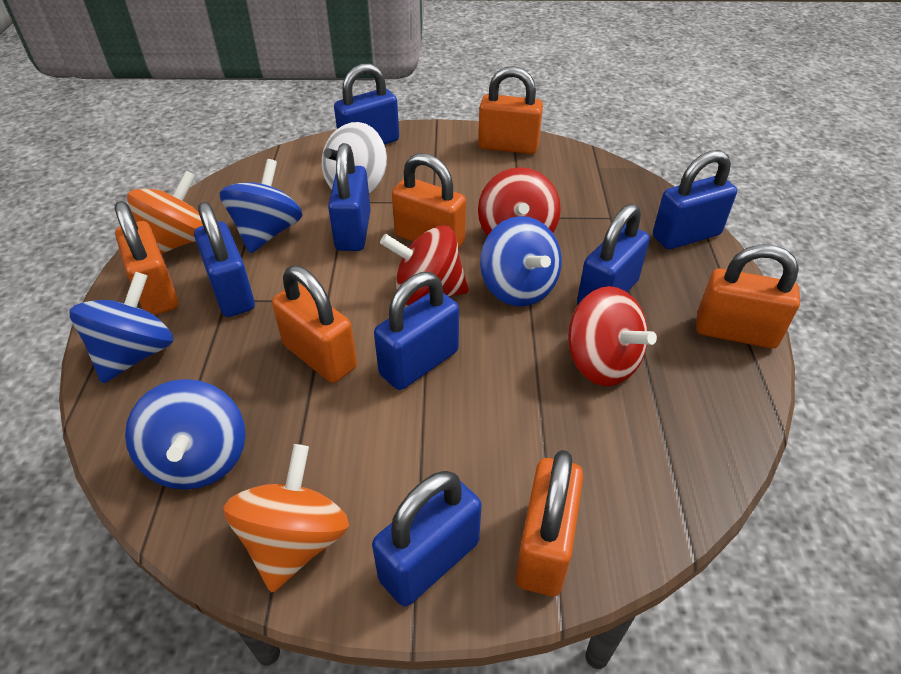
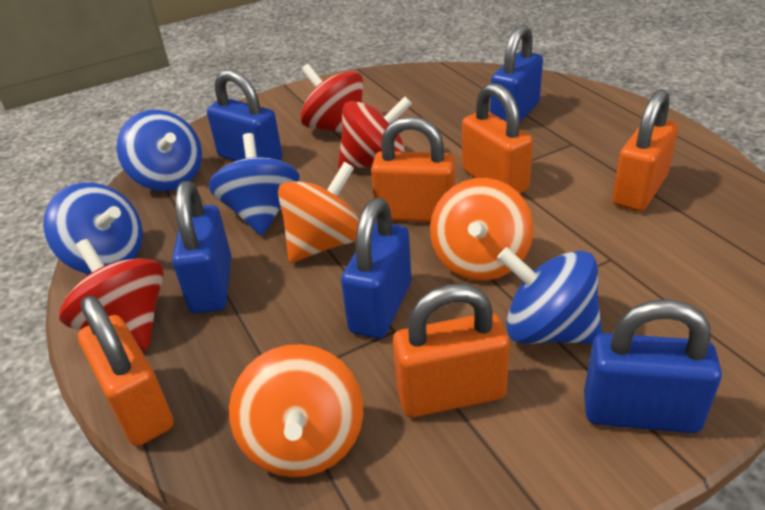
blue padlock: [194,202,255,317] [328,143,371,251] [334,63,399,145] [372,471,482,607] [374,272,459,390] [577,204,650,304] [653,150,737,249] = 7 -> [172,181,231,314] [207,70,283,161] [341,198,411,339] [490,25,543,123] [584,299,722,433] = 5
orange padlock: [115,201,178,315] [272,266,357,383] [392,153,466,249] [478,66,543,154] [516,450,583,596] [696,244,800,349] = 6 -> [78,296,173,446] [371,116,456,222] [393,284,510,417] [462,83,533,194] [612,89,678,211] = 5
orange spinning top: [127,170,203,254] [223,444,349,592] = 2 -> [229,344,364,477] [278,162,359,263] [430,178,533,281] = 3
white spinning top: [322,122,387,193] = 1 -> none = 0

